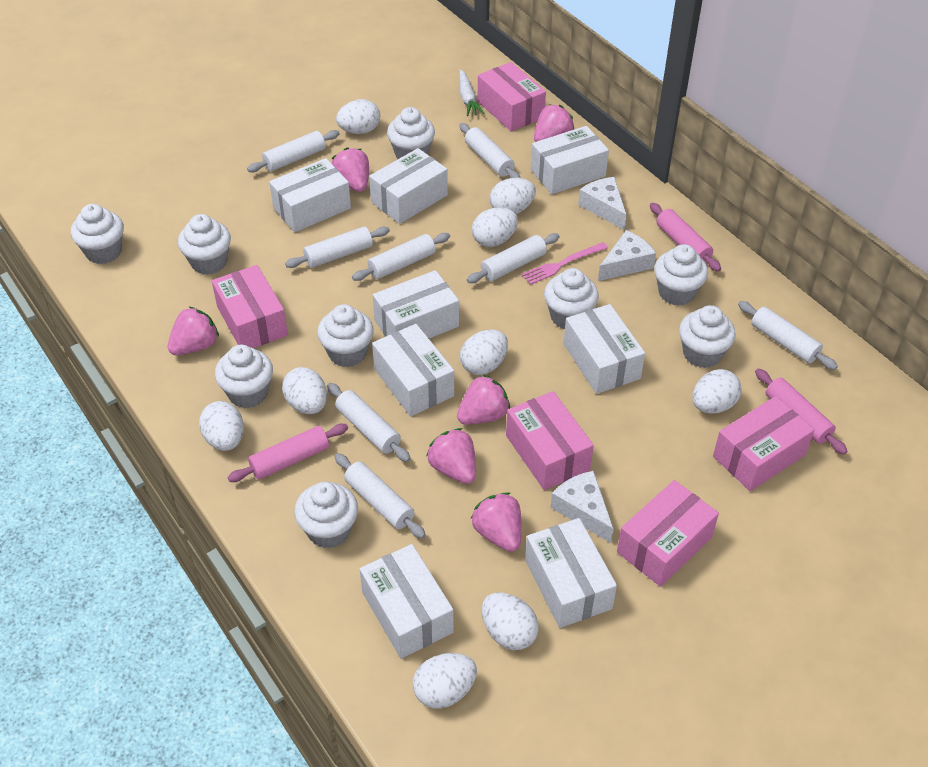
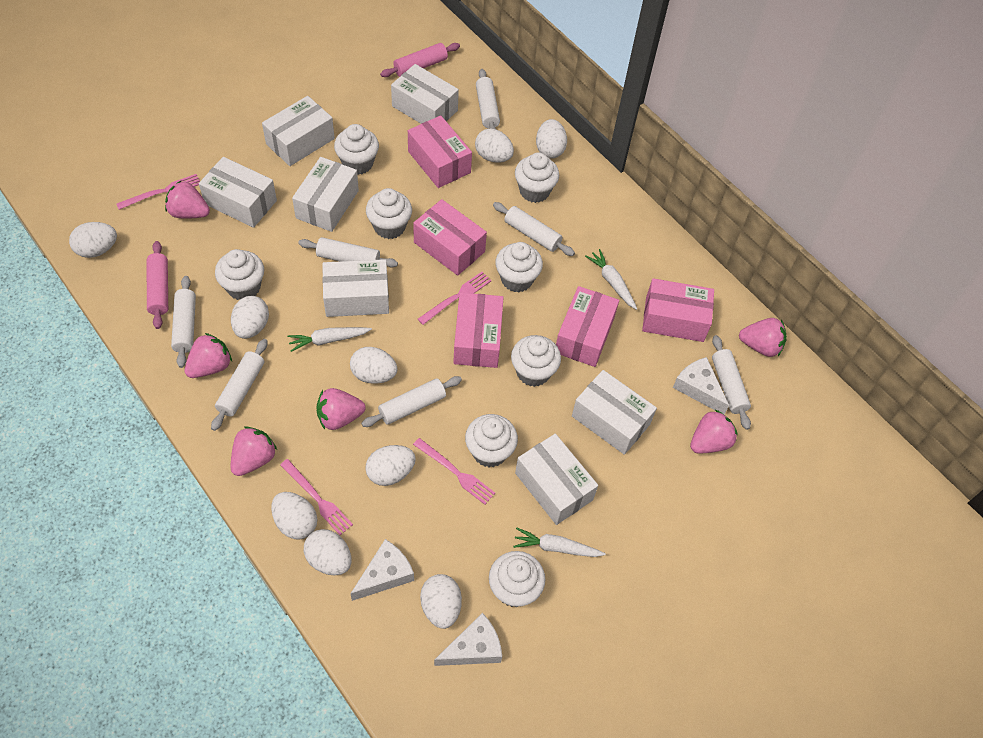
pink fork: [522,242,608,285] = 1 -> [116,174,200,210] [280,459,353,535] [413,438,495,505] [418,272,492,325] = 4
pink rolling pin: [227,424,348,482] [650,203,721,272] [755,368,847,454] = 3 -> [147,241,168,329] [380,43,460,77] = 2
white box: [269,158,351,232] [360,544,454,658] [369,148,448,224] [372,324,454,416] [373,270,459,338] [525,518,617,628] [531,126,609,194] [563,304,645,394] = 8 -> [199,157,277,228] [262,96,335,166] [292,157,359,232] [322,259,389,317] [391,64,459,124] [515,434,598,525] [572,370,657,455] = 7
white carrot: [459,69,485,116] = 1 -> [288,327,372,352] [513,528,606,557] [585,249,637,310] = 3
white cupcake: [71,204,124,264] [178,214,231,275] [215,344,273,408] [294,482,358,549] [317,304,374,367] [387,107,435,159] [544,268,599,329] [654,244,708,306] [679,305,736,368] = 9 -> [215,249,264,300] [334,124,379,175] [366,188,412,239] [465,414,518,467] [489,551,545,608] [495,242,543,292] [511,335,561,387] [515,152,559,203] = 8
white rolling pin: [247,130,340,172] [285,227,390,268] [327,383,410,462] [335,453,426,539] [352,233,450,281] [459,123,520,178] [467,233,560,283] [738,301,838,370] = 8 -> [171,276,196,368] [211,339,267,431] [298,237,398,267] [361,376,462,427] [476,69,500,129] [493,202,575,256] [712,335,751,430] = 7

